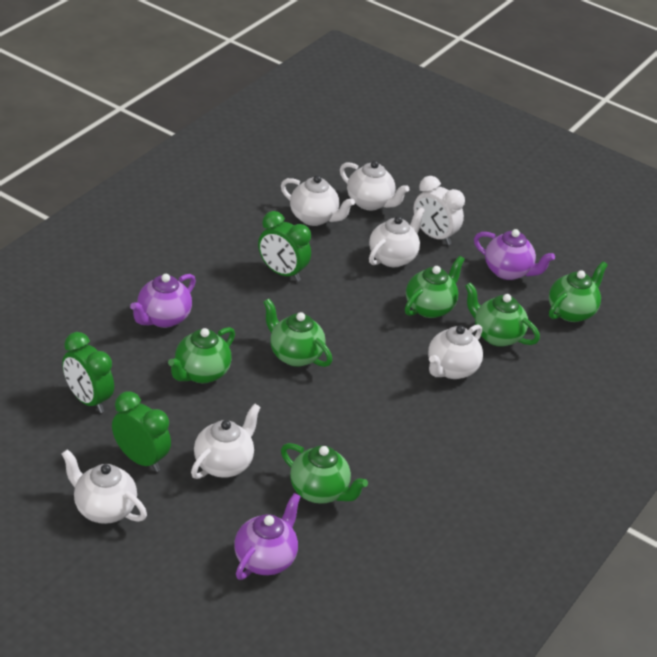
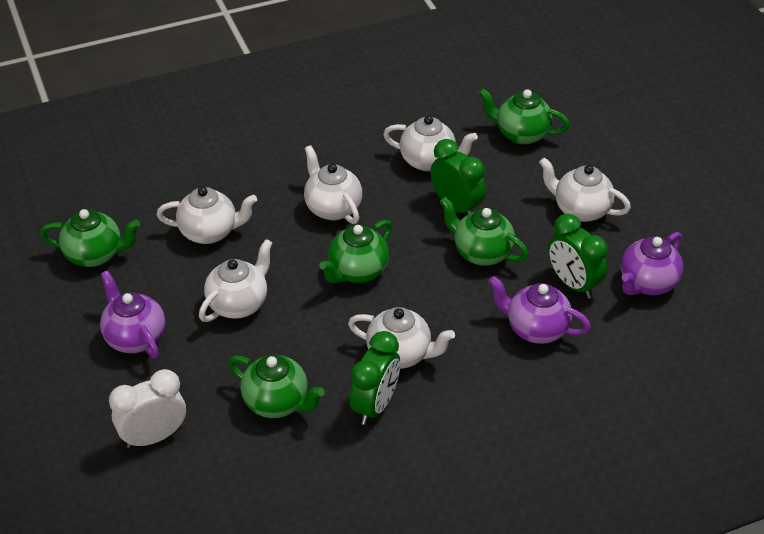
green teapot: [168,327,235,383] [263,299,332,367] [281,443,368,504] [405,256,465,318] [465,282,540,347] [549,261,608,322] = 6 -> [40,209,140,267] [228,355,325,418] [319,220,392,283] [440,197,528,266] [479,88,570,145] = 5

